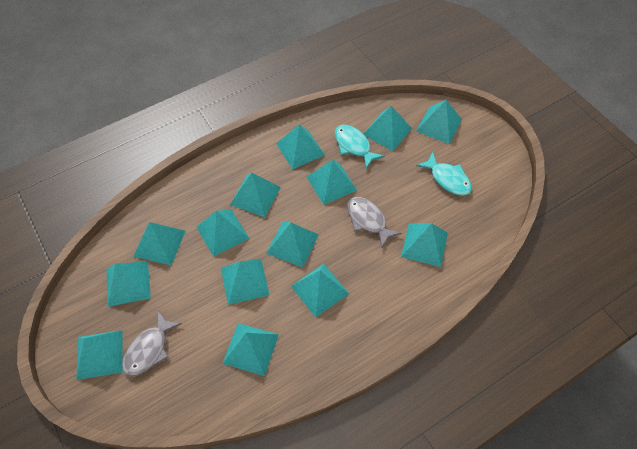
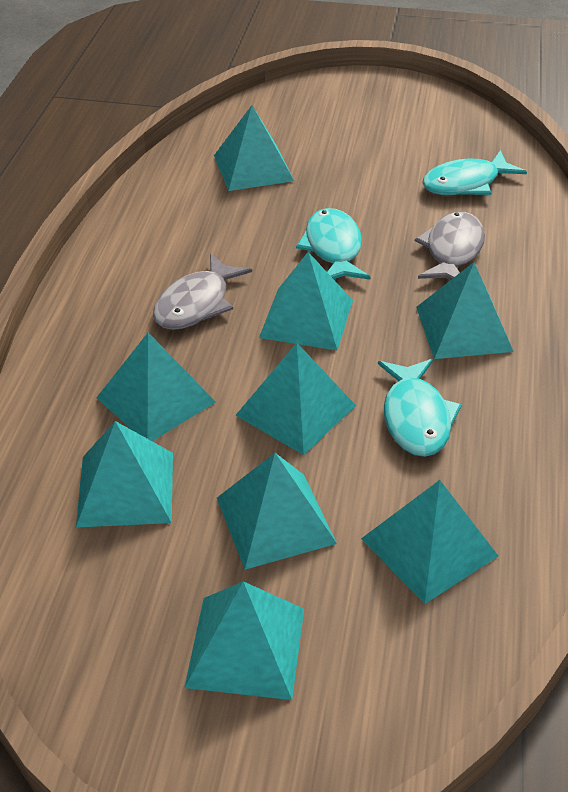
turquoise fish: [334,125,385,169] [416,152,472,196] = 2 -> [296,208,371,279] [378,359,462,457] [422,150,527,195] = 3
turquoise pyramid: [76,330,123,380] [106,261,151,307] [133,222,185,265] [196,209,250,257] [221,259,269,305] [222,323,279,376] [230,173,281,217] [266,221,319,267] [276,124,325,169] [291,264,349,317] [307,160,357,205] [363,106,412,151] [401,223,448,267] [416,100,462,144] = 14 -> [76,421,173,528] [96,332,216,441] [184,581,304,700] [214,105,294,191] [217,453,337,570] [235,343,356,455] [259,252,353,351] [361,480,498,604] [416,262,514,359] = 9

